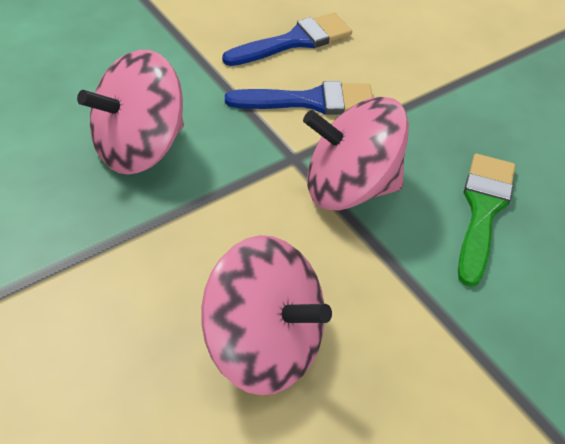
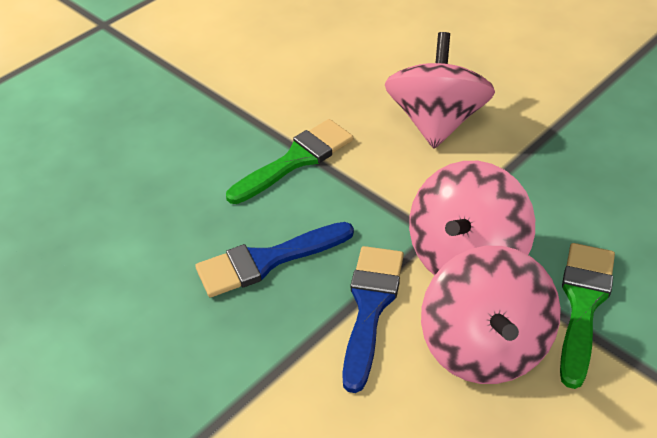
green brush: [458,154,515,287] = 1 -> [226,119,353,204] [560,243,615,389] = 2

